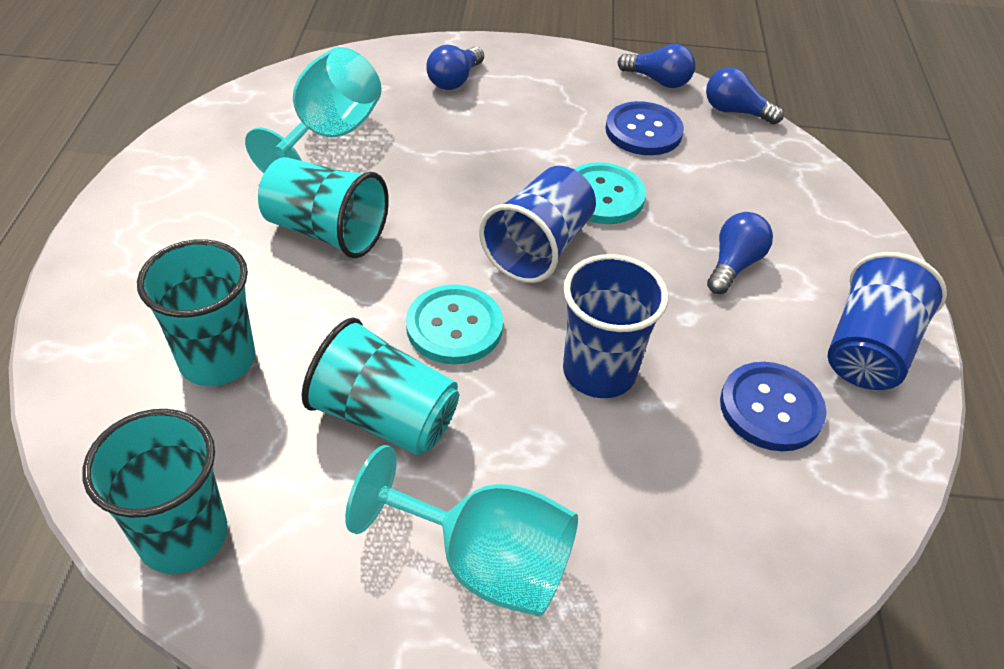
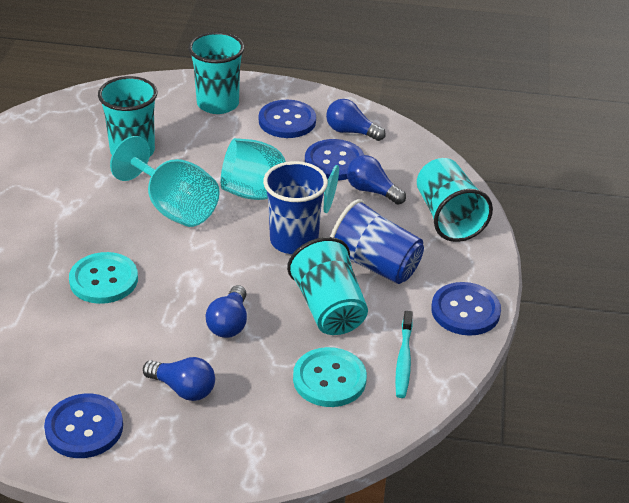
blue button: [605,101,684,155] [720,362,827,451] = 2 -> [44,394,123,458] [259,100,316,138] [305,139,364,180] [431,282,501,336] = 4
blue cup: [479,166,596,283] [563,254,668,398] [827,252,947,390] = 3 -> [263,161,328,254] [330,199,424,284] = 2
turquoise toothbrush: none = 0 -> [395,311,413,398] = 1

